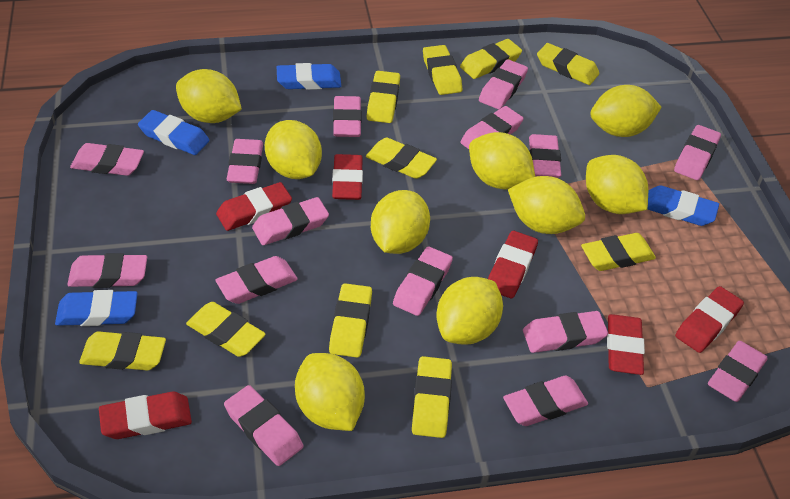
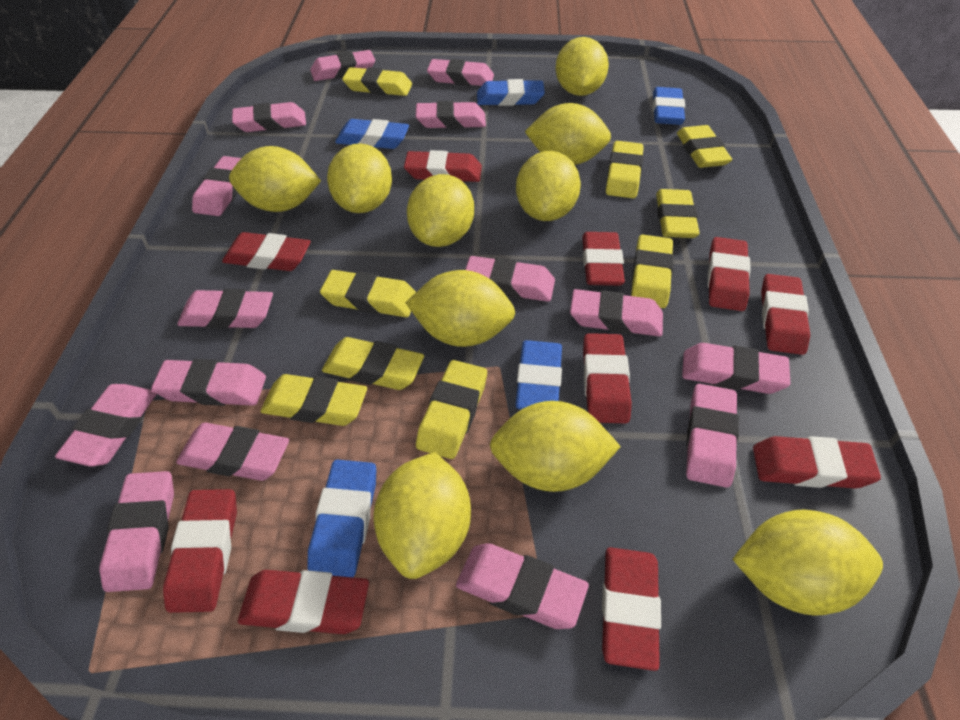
blue eraser: [55,290,138,326] [138,110,209,155] [277,63,341,90] [647,185,719,226] = 4 -> [307,460,376,577] [335,119,409,149] [477,79,545,106] [515,340,562,409] [653,87,685,125] = 5
red eraser: [99,392,192,439] [216,182,292,231] [332,154,363,200] [488,231,538,298] [607,314,645,375] [675,286,744,353] = 6 -> [163,489,237,613] [222,232,311,271] [238,570,369,634] [404,150,482,182] [582,232,625,286] [583,333,632,423] [602,547,661,671] [708,237,751,311] [753,436,881,489] [761,274,810,355] = 10
yellow eraser: [79,331,166,371] [186,302,266,357] [329,283,372,358] [366,137,437,179] [367,71,400,123] [412,356,452,438] [423,45,462,95] [460,39,522,79] [537,43,599,85] [581,233,656,271] = 10 -> [260,374,367,426] [320,270,416,317] [322,337,424,390] [342,67,412,96] [416,360,487,459] [606,141,644,198] [631,234,674,308] [656,189,700,238] [677,125,732,168] = 9
yellow lemon: [176,69,242,123] [265,120,322,179] [295,353,365,431] [371,190,430,254] [436,277,503,345] [469,132,535,190] [508,176,585,234] [586,155,648,214] [590,85,662,137] = 9 -> [229,146,321,212] [327,143,392,213] [374,452,471,579] [406,270,515,347] [407,174,474,247] [490,401,621,492] [516,151,581,221] [525,103,611,165] [555,37,609,96] [732,510,883,616] = 10

